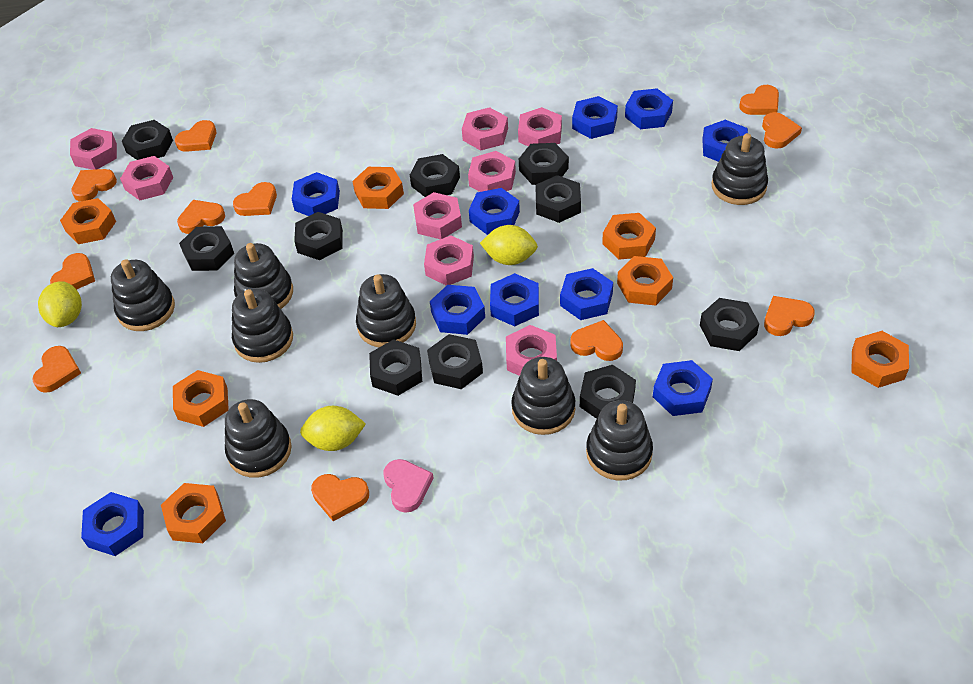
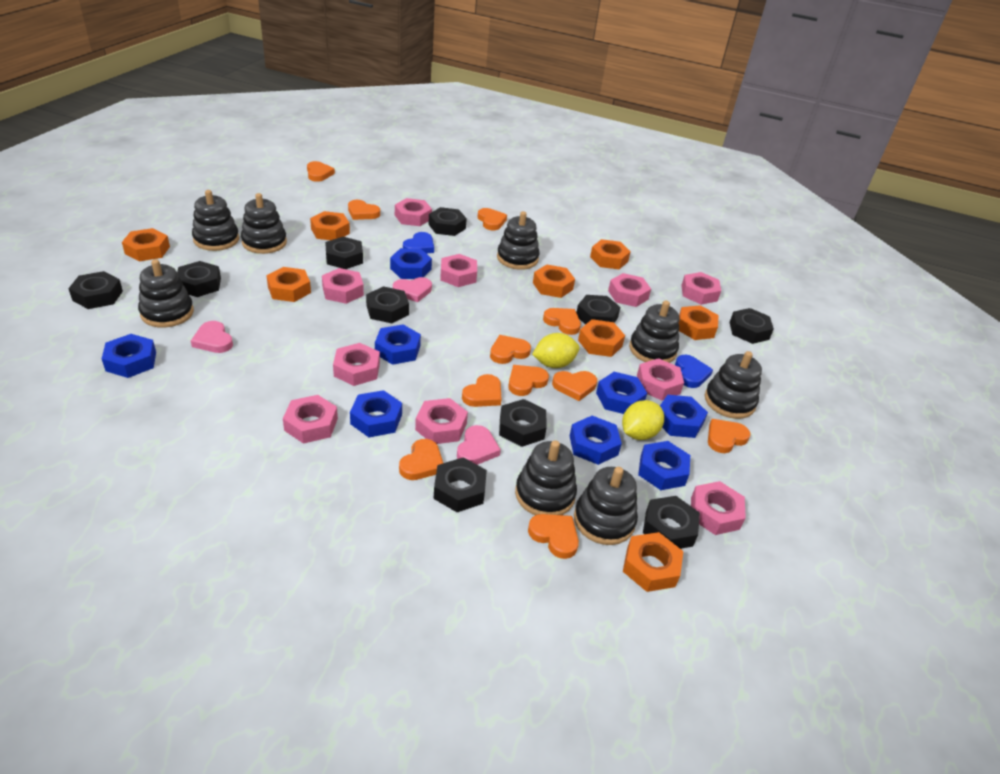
blue heart: none = 0 -> [403,232,434,254] [675,355,713,388] = 2
blue nut: [81,492,144,556] [292,172,340,216] [430,285,485,335] [469,188,520,235] [490,273,539,326] [560,268,613,320] [572,96,618,139] [625,88,673,129] [653,360,713,416] [702,120,748,162] = 10 -> [102,334,156,378] [350,390,402,437] [375,324,421,365] [390,248,432,279] [570,416,622,465] [596,372,647,414] [638,441,690,490] [660,395,708,438] = 8
orange nut: [60,198,116,244] [161,483,226,543] [173,370,229,427] [352,167,404,209] [602,213,656,260] [617,256,673,306] [851,331,909,388] = 7 -> [122,228,170,261] [266,267,311,302] [310,211,350,240] [533,265,575,298] [578,319,625,357] [590,239,631,269] [623,532,683,592] [679,305,718,340] = 8
pink heart: [383,459,434,513] = 1 -> [191,321,233,353] [393,277,432,302] [457,425,501,465] = 3
pink nut: [70,128,117,170] [120,156,173,200] [413,192,462,239] [424,236,474,286] [462,107,508,151] [468,151,516,192] [506,325,557,376] [518,107,562,146] = 8 -> [283,395,338,444] [322,268,364,304] [333,343,380,386] [395,198,432,226] [415,398,468,444] [440,254,477,287] [608,273,651,307] [637,358,684,400] [681,272,721,305] [691,481,746,535] = 10
yellow lemon: [38,281,82,327] [300,406,366,451] [480,225,538,265] = 3 -> [532,333,579,368] [622,400,664,440] = 2

